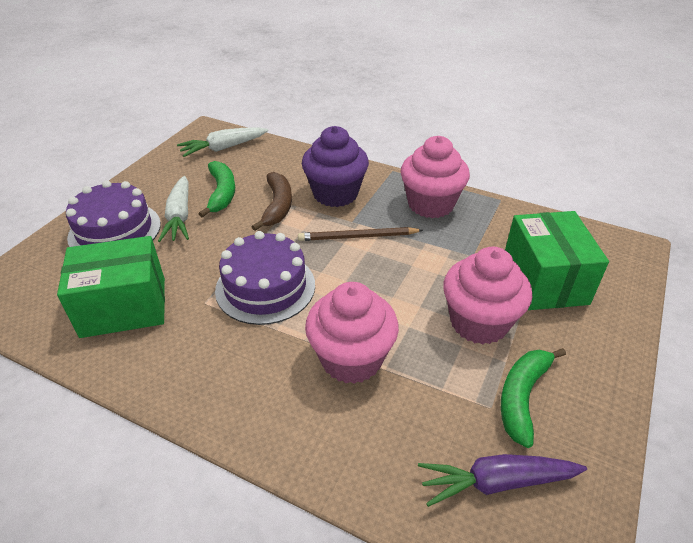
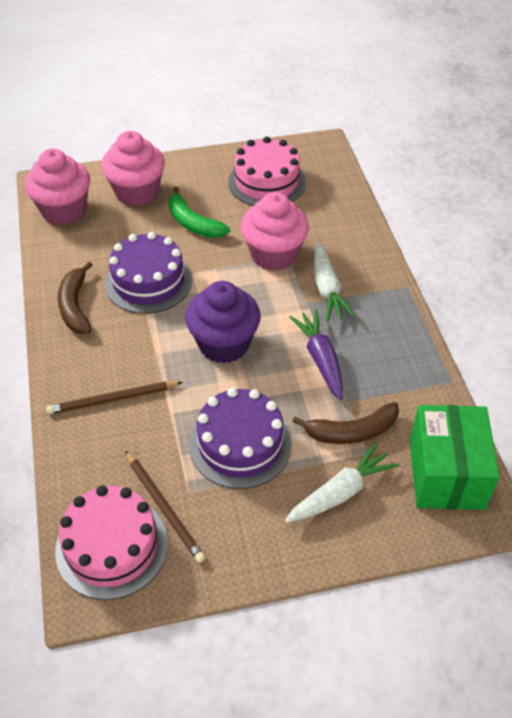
brown banana: [252,172,292,231] = 1 -> [58,261,92,334] [292,402,399,444] = 2
brown pencil: [298,227,423,241] = 1 -> [46,381,183,414] [125,450,206,563] = 2
green banana: [199,161,235,218] [501,348,566,448] = 2 -> [169,187,230,238] = 1
green box: [57,236,165,338] [505,211,609,310] = 2 -> [410,405,500,510] = 1
pink cake: none = 0 -> [55,485,168,600] [228,136,306,206] = 2

